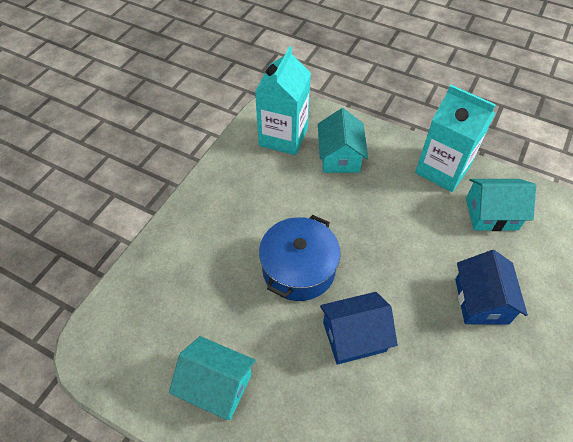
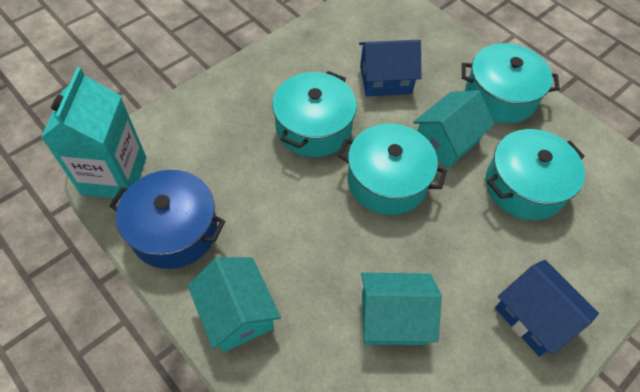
turquoise carton: [255,46,311,155] [415,85,496,192] = 2 -> [41,67,146,199] = 1
turquoise pot: none = 0 -> [272,71,357,157] [337,124,447,215] [462,43,560,124] [486,129,585,220] = 4

